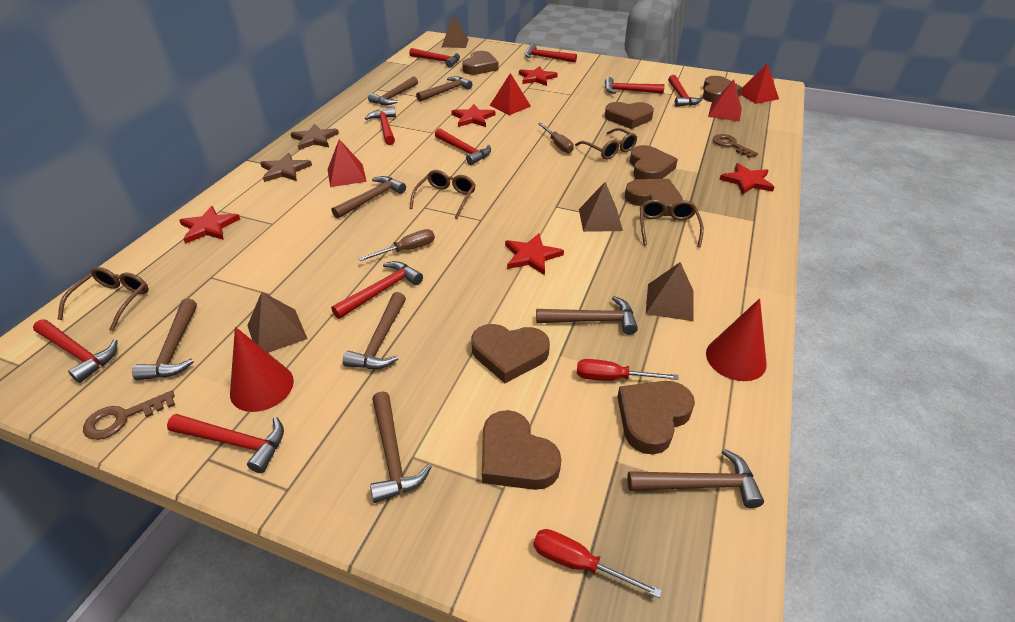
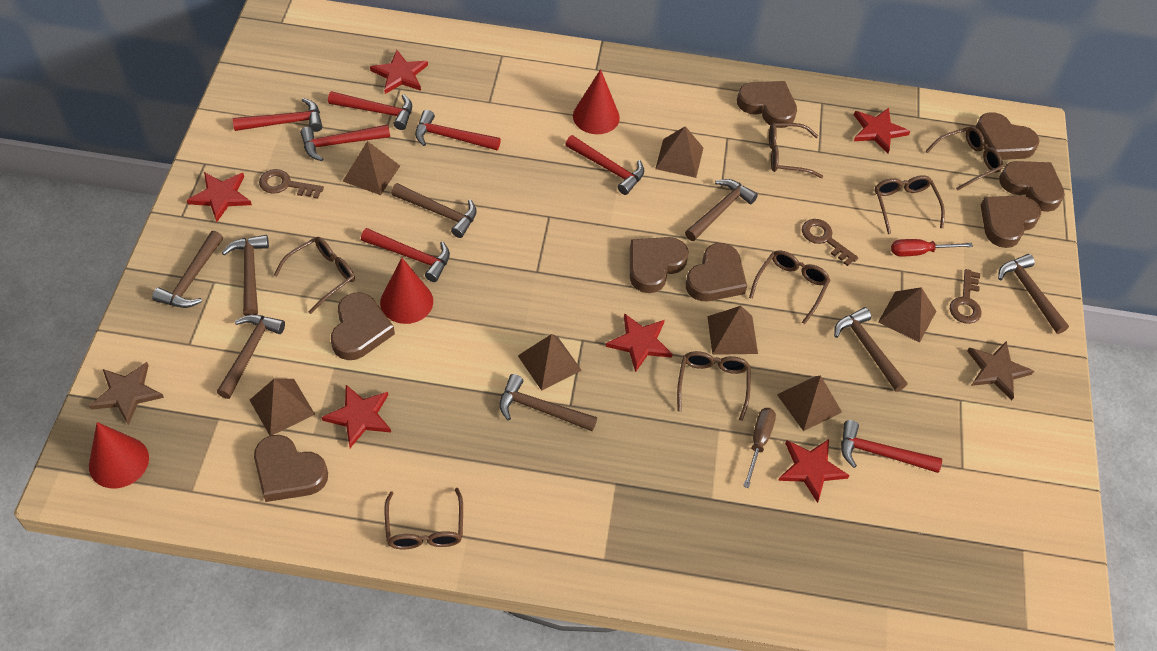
brown glasses: [58,267,149,331] [410,170,476,219] [575,128,637,160] [640,199,704,248] = 4 -> [274,237,355,314] [385,488,463,549] [677,351,751,421] [749,250,830,324] [769,123,823,178] [875,175,945,234] [926,126,1003,190] = 7
brown key: [83,390,175,440] [713,134,758,158] = 2 -> [259,169,324,199] [802,219,858,266] [950,269,982,324] = 3
brown pyramid: [247,292,307,353] [442,14,469,48] [579,182,623,232] [646,262,694,321] = 4 -> [250,379,315,436] [343,141,400,195] [518,334,582,391] [655,126,703,178] [707,306,758,355] [777,376,842,431] [878,287,936,343] = 7
brown screwdriver: [358,229,435,261] [538,123,574,153] = 2 -> [743,408,776,488] = 1
red cone: [230,327,294,412] [706,298,767,381] = 2 -> [89,422,149,488] [380,258,433,324] [573,69,620,134] = 3
red hammer: [33,319,118,383] [167,414,284,473] [331,261,423,319] [365,107,396,145] [409,48,460,68] [435,128,491,165] [525,44,577,62] [605,77,665,94] [668,75,703,107] = 9 -> [233,98,322,132] [300,124,390,161] [328,91,412,130] [361,228,450,282] [415,110,501,150] [565,135,644,195] [841,420,942,473] = 7
red pyramid: [328,139,367,187] [489,73,531,115] [708,80,742,121] [741,63,779,104] = 4 -> none = 0
red screwdriver: [533,529,662,598] [577,359,679,381] = 2 -> [891,239,973,256] = 1
red star: [179,206,240,244] [451,104,495,127] [505,233,564,275] [519,66,558,86] [719,163,774,195] = 5 -> [187,172,252,222] [321,385,391,448] [370,50,428,94] [606,313,673,373] [778,439,850,503] [854,108,910,154] = 6

